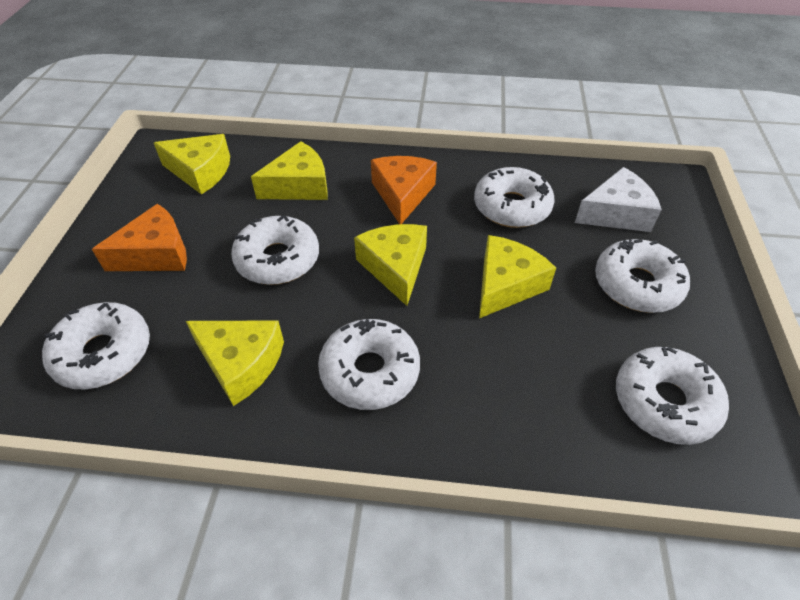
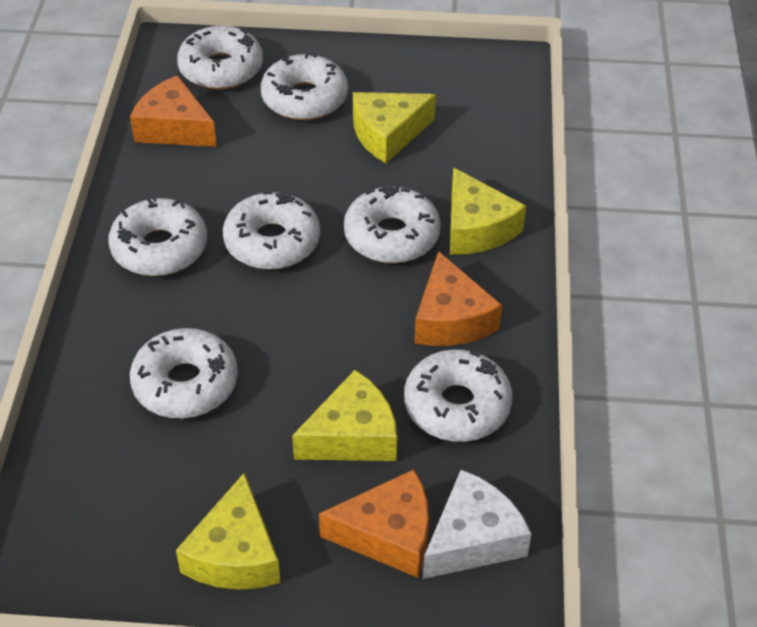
orange cheese: [92,204,187,271] [371,156,437,224] = 2 -> [130,75,217,147] [319,469,429,578] [414,251,502,346] = 3
white donut: [42,302,150,389] [231,215,319,285] [318,319,420,410] [474,167,555,228] [595,239,690,313] [616,346,729,445] = 6 -> [108,195,207,276] [130,328,238,418] [177,25,263,90] [223,191,320,270] [261,52,348,120] [344,185,441,263] [404,349,513,442] = 7
yellow cheese: [154,134,230,195] [186,320,284,406] [251,141,327,200] [354,224,427,306] [479,235,556,318] = 5 -> [176,473,281,589] [292,370,398,461] [353,92,436,163] [450,167,526,255] = 4

